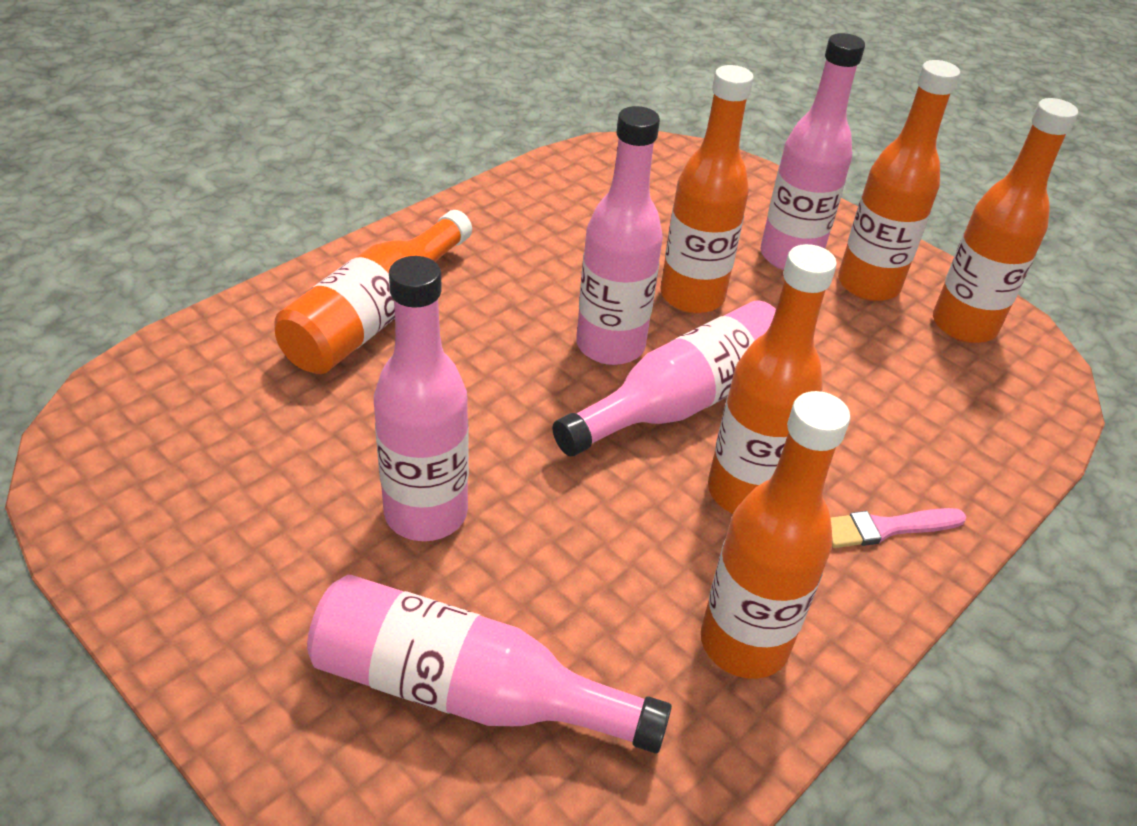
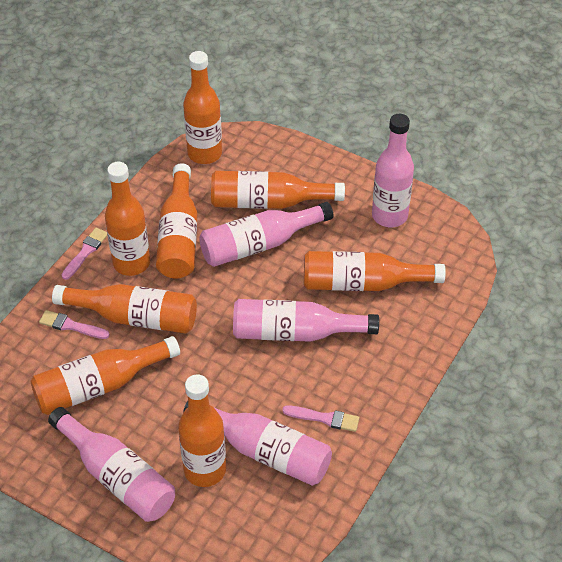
orange bottle: [274,210,472,374] [661,65,754,314] [701,391,850,679] [708,244,837,514] [838,60,960,301] [933,98,1078,343] = 6 -> [30,336,180,415] [52,284,197,334] [105,162,150,276] [156,163,197,278] [178,374,226,487] [183,51,222,164] [211,171,345,209] [304,251,446,291] = 8
pink brush: [831,508,966,548] = 1 -> [39,310,110,339] [62,228,108,280] [282,405,359,432] = 3

